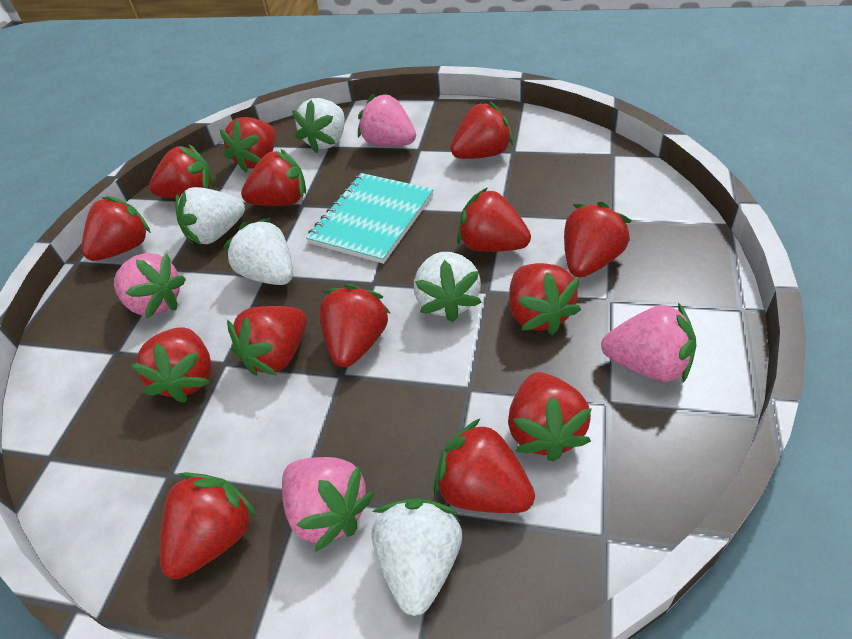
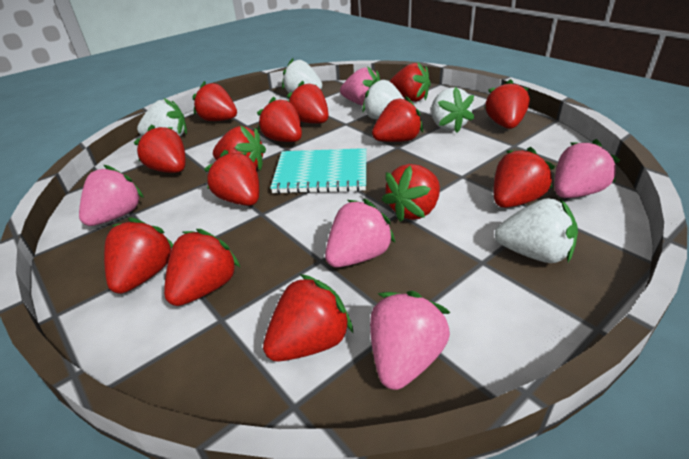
pink strawberry: [114,253,186,318] [282,457,374,552] [358,93,416,146] [601,303,696,383] = 4 -> [79,165,144,226] [325,199,396,267] [340,66,380,106] [370,291,451,390] [555,139,620,198] = 5

